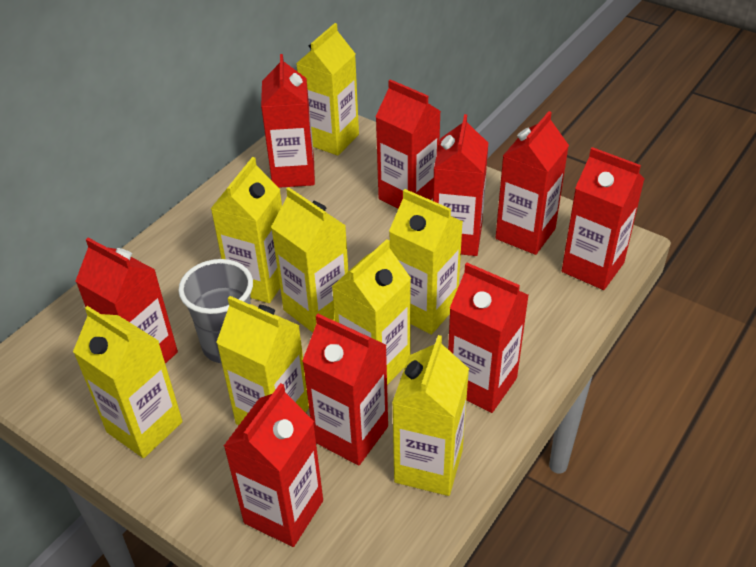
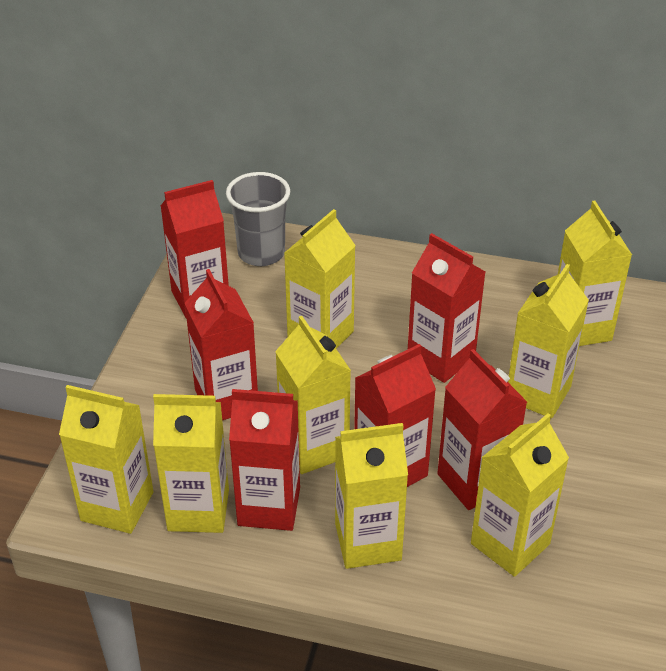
red carton: [75,238,178,364] [224,383,323,547] [261,54,315,188] [302,314,388,466] [376,79,441,209] [433,114,488,256] [448,263,529,413] [495,111,569,255] [562,147,644,290] = 9 -> [160,180,229,319] [185,269,258,420] [229,389,300,531] [354,344,436,487] [408,233,485,383] [437,349,527,510] = 6

